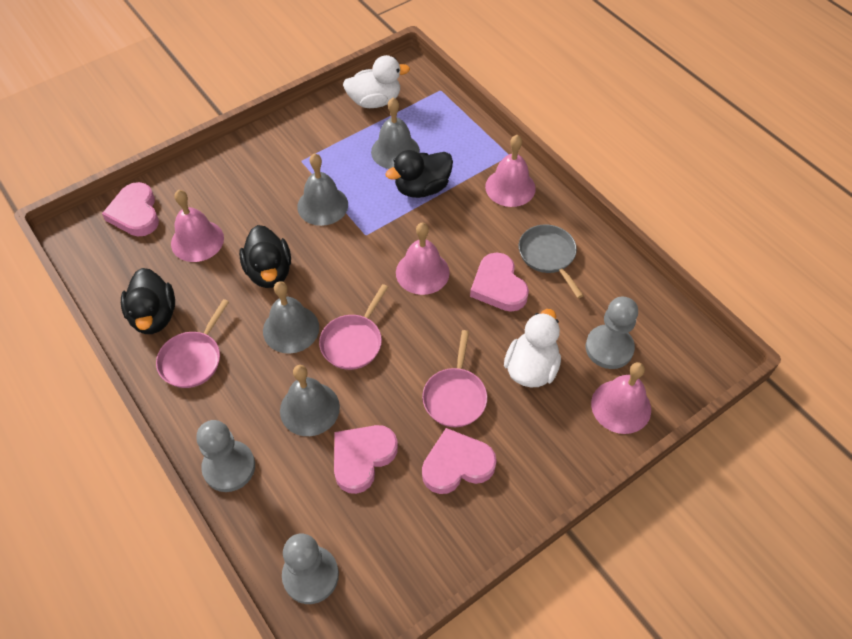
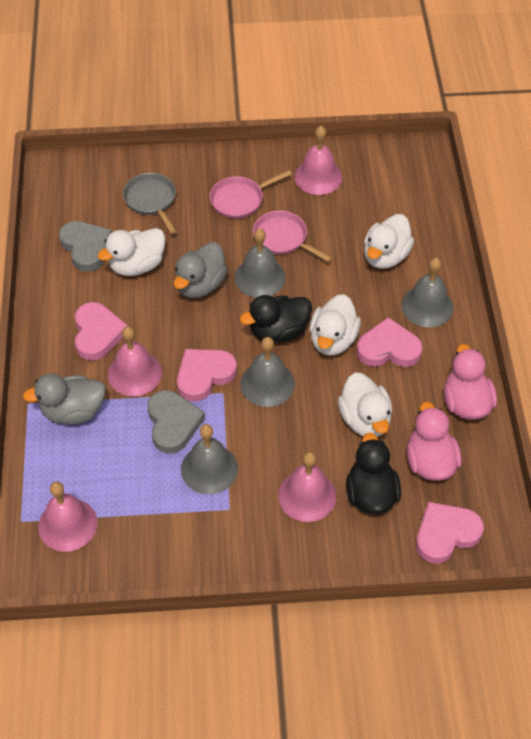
black duck: [121,268,175,334] [239,225,291,288] [386,150,453,198] = 3 -> [240,295,312,343] [346,433,401,514] = 2
grey duck: none = 0 -> [23,373,106,424] [174,242,228,298] = 2
grey heart: none = 0 -> [59,221,112,272] [147,390,205,453] = 2
grey pawn: [196,420,255,492] [282,534,339,604] [586,296,638,369] = 3 -> none = 0
pink duck: none = 0 -> [407,401,461,481] [444,344,497,420] = 2
pink pan: [156,299,229,388] [319,284,388,370] [422,330,487,427] = 3 -> [210,170,292,219] [253,210,332,262] = 2
white duck: [343,55,410,108] [504,309,561,387] = 2 -> [97,228,165,276] [310,294,361,356] [338,372,392,437] [364,214,414,269] = 4

